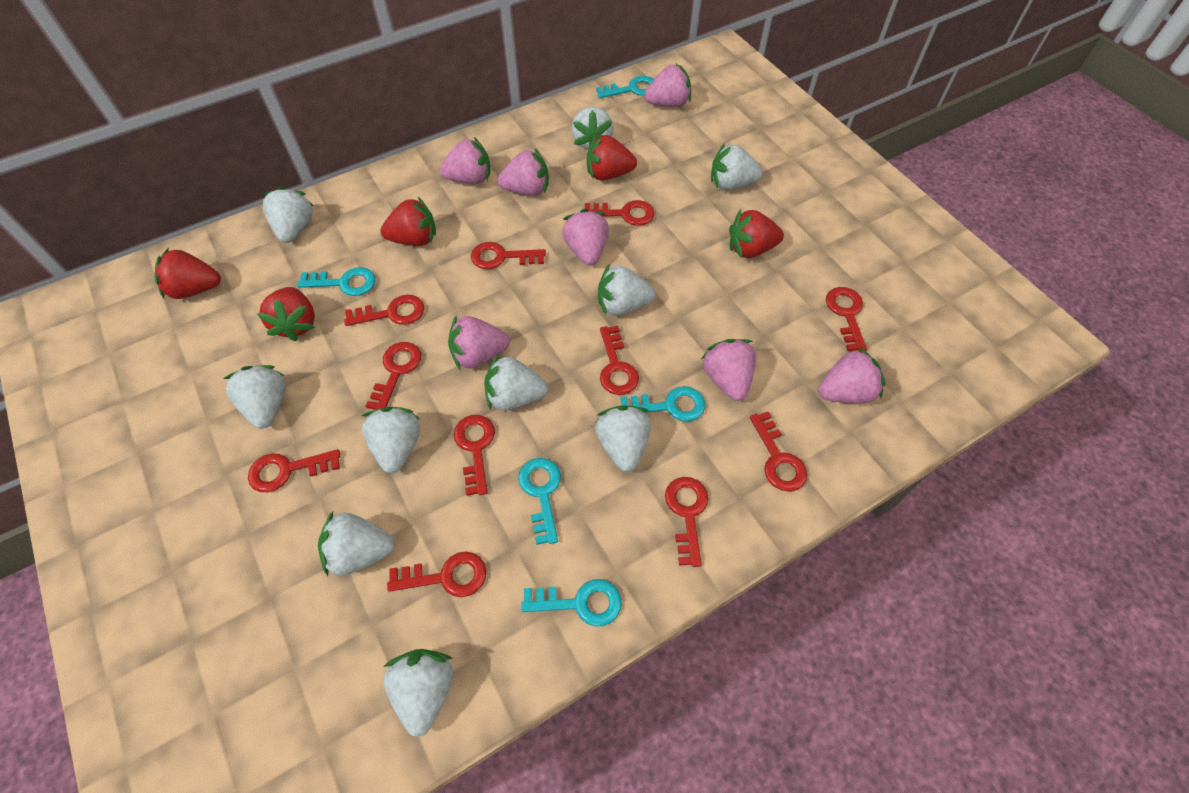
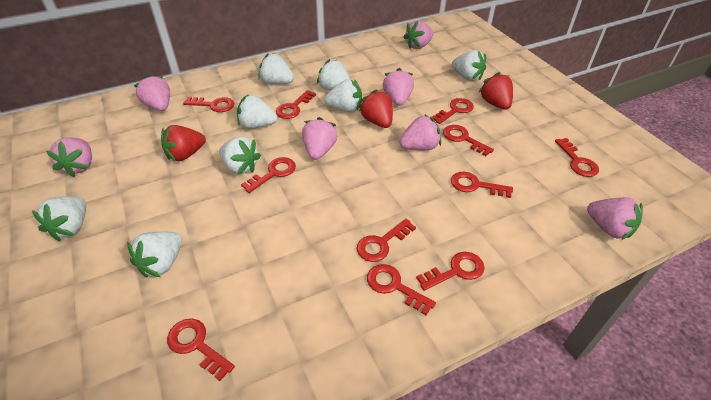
red strawberry: [154,248,221,299] [257,287,315,341] [380,197,436,246] [587,134,637,181] [729,209,784,258] = 5 -> [161,125,206,161] [359,90,393,128] [479,72,513,110] = 3
turquoise key: [297,267,376,296] [518,458,561,545] [521,579,622,627] [596,76,654,98] [620,386,705,421] = 5 -> none = 0
white strawberry: [223,365,286,429] [263,186,314,243] [318,512,395,576] [362,407,420,473] [383,649,453,737] [484,354,548,410] [571,107,613,150] [595,405,651,472] [598,263,655,316] [711,143,763,190] = 10 -> [32,196,86,241] [127,232,182,277] [219,137,261,174] [237,94,277,129] [258,54,294,84] [317,59,350,91] [324,79,362,112] [452,50,486,81] = 8

